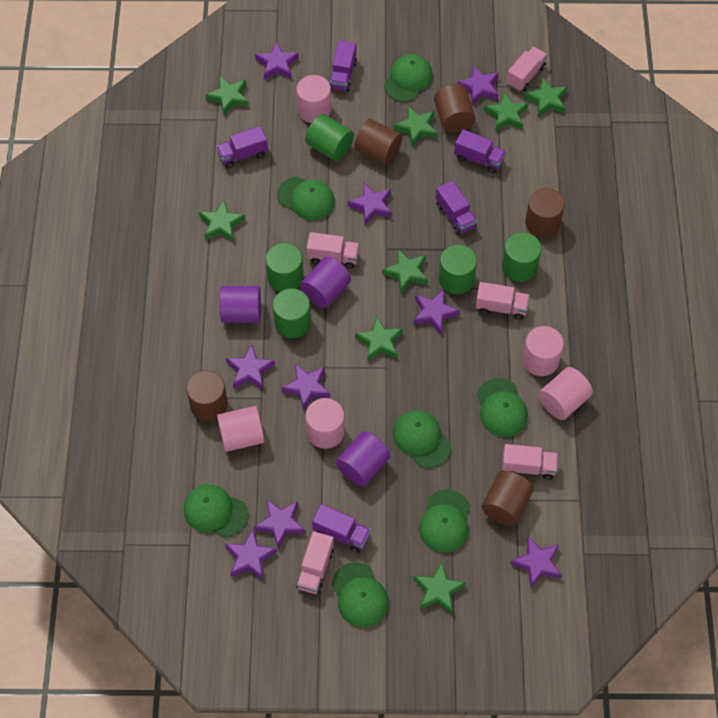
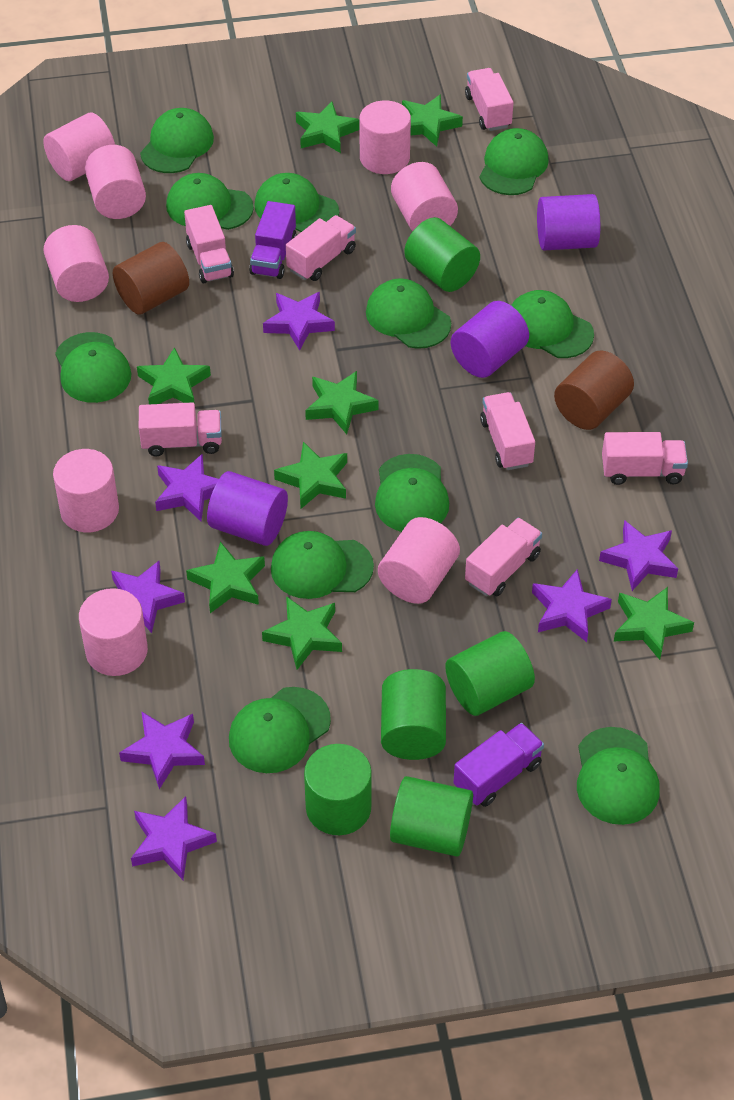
brown cylinder: [186,371,228,421] [354,119,402,165] [434,84,475,133] [482,470,534,526] [525,188,565,237] = 5 -> [113,242,189,314] [554,350,634,430] = 2
green cap: [184,485,248,538] [277,177,335,220] [332,562,389,627] [384,54,433,102] [393,410,451,468] [419,489,470,553] [477,378,528,437] = 7 -> [55,332,132,403] [140,108,214,173] [166,173,254,230] [229,687,331,773] [254,173,339,232] [271,531,374,599] [366,278,451,349] [375,454,449,532] [480,128,549,195] [511,290,594,358] [577,727,660,825] = 11
pink cylinder: [217,406,264,452] [296,75,331,123] [306,398,345,449] [522,326,564,376] [538,367,593,420] = 5 -> [43,112,115,181] [43,225,109,302] [53,449,119,532] [79,588,148,676] [85,145,146,219] [360,101,411,174] [378,517,460,604] [391,162,458,232] = 8
pink truck: [296,531,334,594] [307,232,359,269] [476,282,530,320] [502,444,558,480] [506,47,547,91] = 5 -> [139,402,222,457] [184,205,234,283] [286,215,356,281] [465,68,513,131] [465,518,542,596] [480,392,535,470] [602,432,688,485] = 7
purple star: [225,529,277,580] [226,344,275,390] [254,499,305,549] [255,41,299,80] [281,364,330,411] [348,183,392,225] [413,289,460,335] [457,65,499,105] [510,536,562,588] = 9 -> [111,561,185,633] [119,711,205,789] [131,796,217,880] [155,454,219,521] [263,292,335,351] [532,569,612,642] [599,520,678,591] = 7
purple truck: [216,126,268,168] [312,504,371,553] [329,40,357,92] [436,180,477,235] [454,129,506,173] = 5 -> [249,201,297,279] [453,723,544,807] = 2

